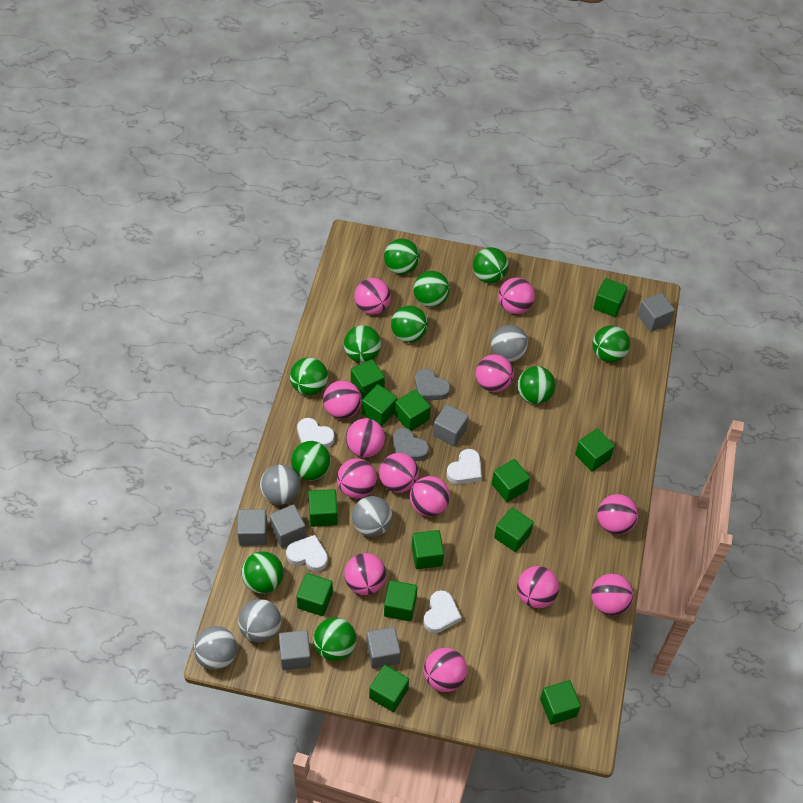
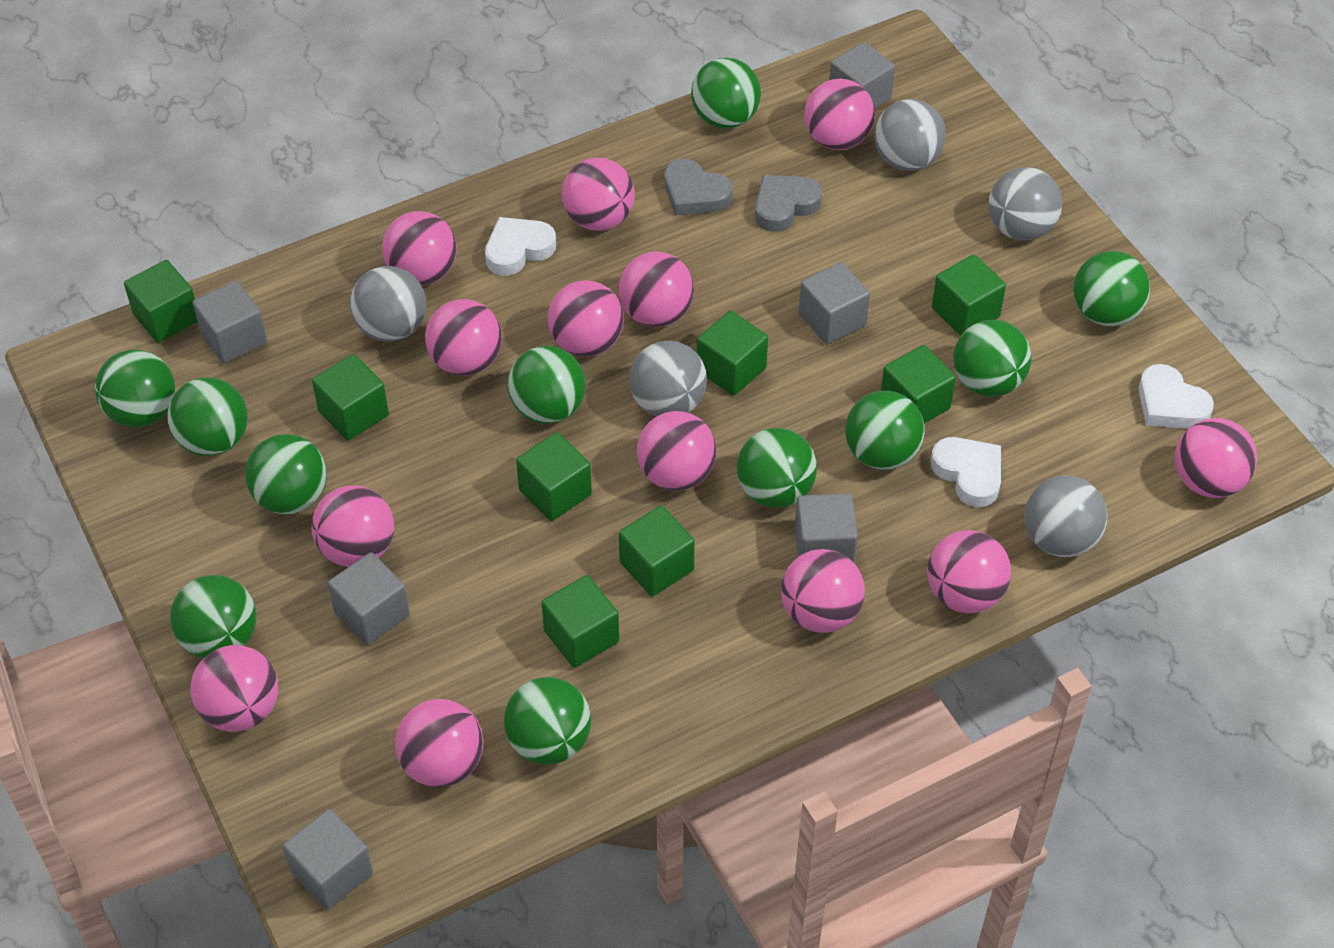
green cube: [297,573,333,616] [308,489,338,527] [351,359,385,399] [362,384,397,427] [369,665,409,712] [384,580,417,621] [395,389,431,431] [412,530,444,569] [492,459,530,502] [494,507,534,552] [540,680,581,725] [575,429,615,472] [593,278,628,317] = 13 -> [124,260,197,343] [312,354,389,440] [516,432,592,521] [541,575,619,668] [619,506,695,596] [697,311,768,396] [881,345,956,423] [932,255,1006,336] = 8
white heart: [286,535,328,572] [297,418,335,448] [423,590,461,633] [447,449,482,484] = 4 -> [485,217,556,276] [931,437,1001,507] [1139,364,1214,429] = 3

